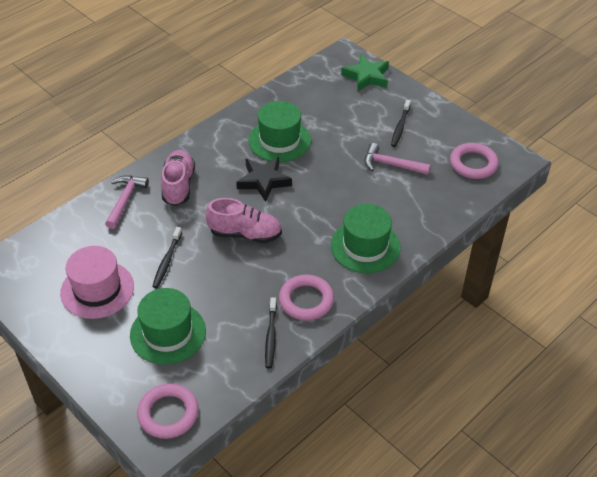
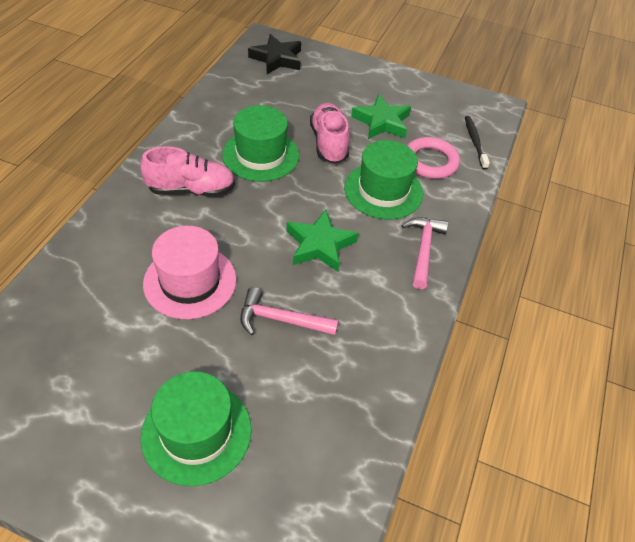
black toothbrush: [152,227,182,288] [265,297,277,368] [391,100,411,147] = 3 -> [465,116,490,170] = 1
green star: [341,54,389,91] = 1 -> [287,210,358,272] [351,94,411,139] = 2
pink ring: [137,384,199,439] [279,275,334,321] [450,143,499,179] = 3 -> [407,137,460,179] = 1

